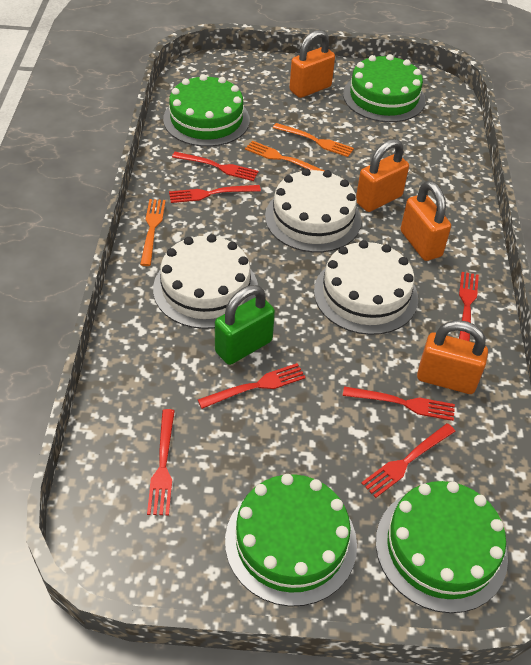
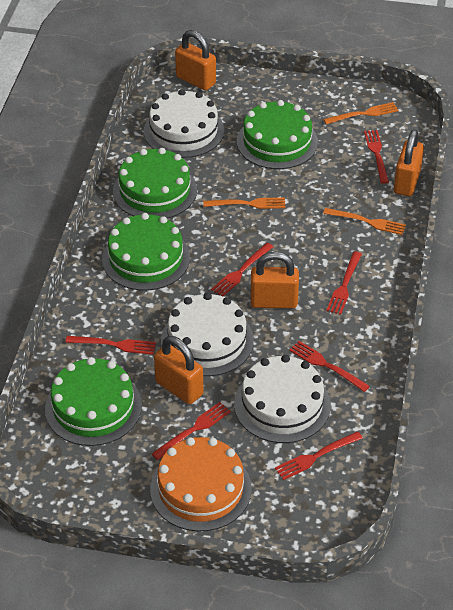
green padlock: [215,285,275,365] = 1 -> none = 0
orange cake: none = 0 -> [150,437,252,532] = 1

